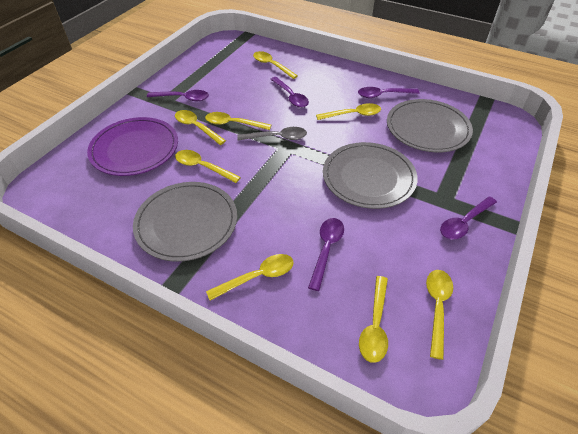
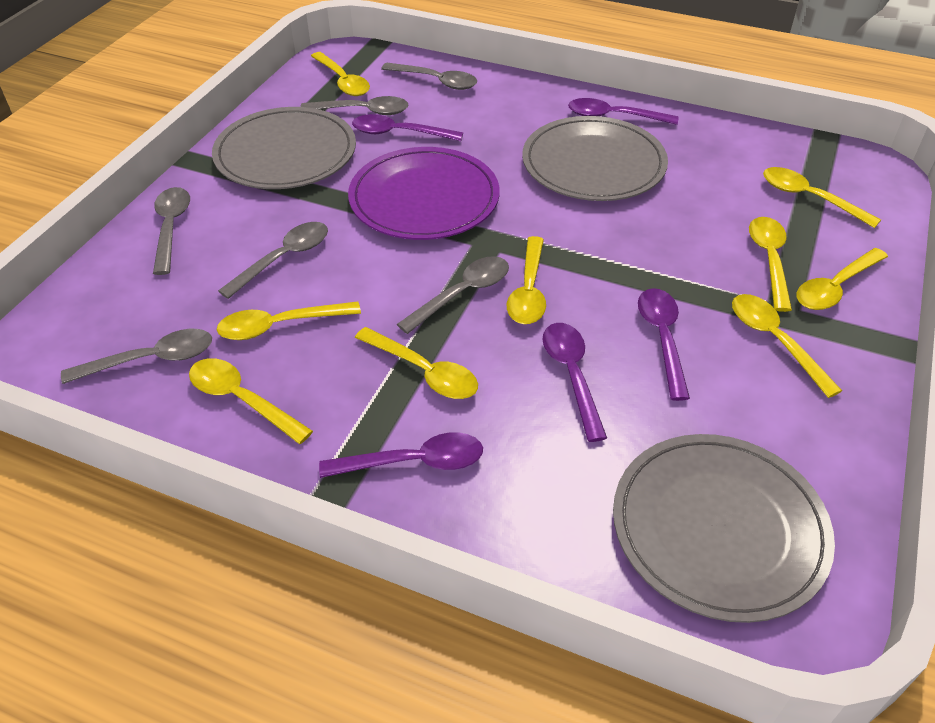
grey spoon: [237,127,307,141] = 1 -> [61,329,212,384] [153,187,190,275] [218,222,328,299] [300,96,408,115] [381,63,477,90] [397,256,509,334] = 6
yellow spoon: [175,110,226,145] [175,150,241,183] [205,112,271,130] [206,254,294,301] [253,51,298,79] [316,103,381,120] [359,276,388,363] [426,270,453,360] = 8 -> [189,358,313,444] [217,301,361,340] [311,52,370,96] [355,327,478,399] [507,236,546,324] [732,294,842,398] [749,217,792,312] [763,167,881,228] [797,248,888,310] = 9

